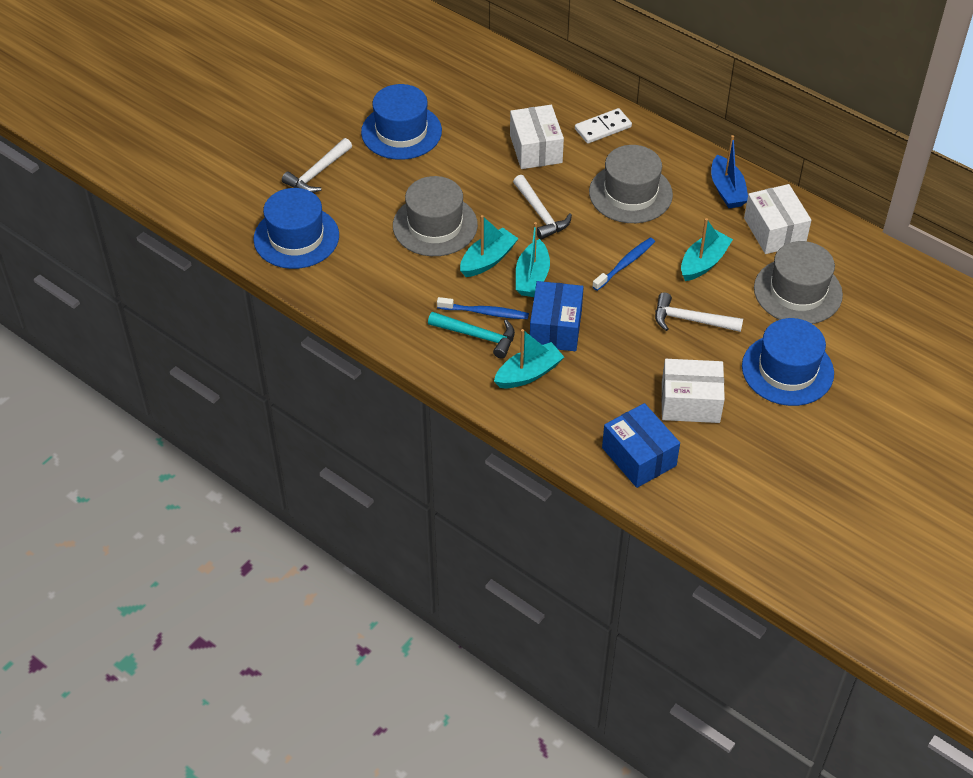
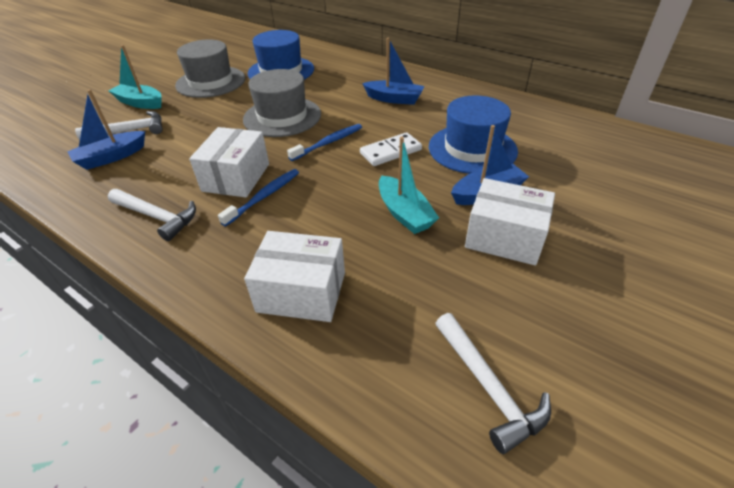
blue boat: [711,135,748,208] = 1 -> [67,89,145,170] [362,38,424,105] [451,125,529,205] = 3
blue box: [530,281,584,351] [602,403,680,488] = 2 -> none = 0
blue hat: [253,188,339,269] [361,84,442,160] [742,318,834,406] = 3 -> [248,30,314,80] [429,95,518,174] = 2
grey hat: [393,176,478,256] [589,145,673,223] [754,241,843,324] = 3 -> [175,39,245,98] [243,69,321,137] = 2
turquoise boat: [460,215,519,277] [494,329,564,388] [516,222,550,297] [681,218,733,281] = 4 -> [109,45,162,109] [379,136,439,234] = 2
turquoise hammer: [428,312,515,359] = 1 -> none = 0

